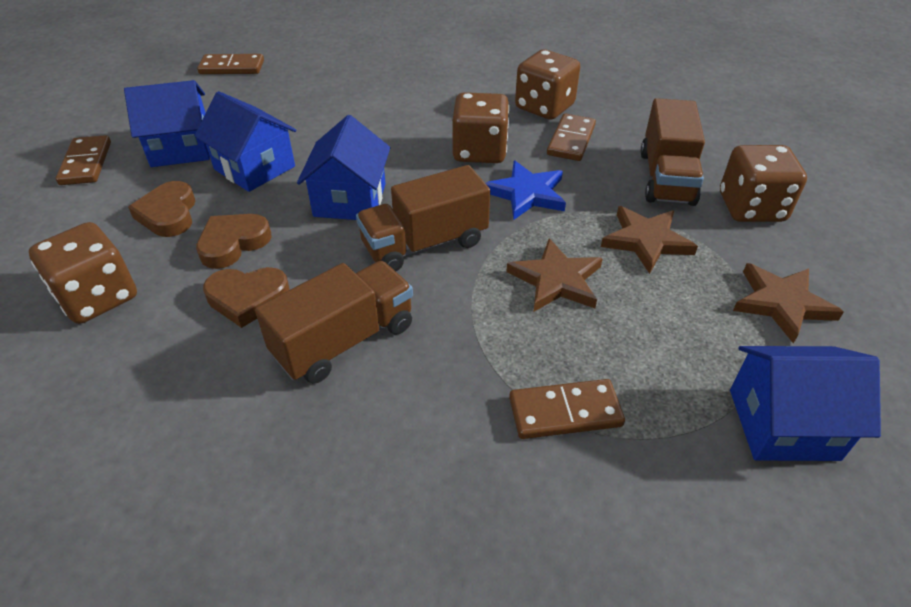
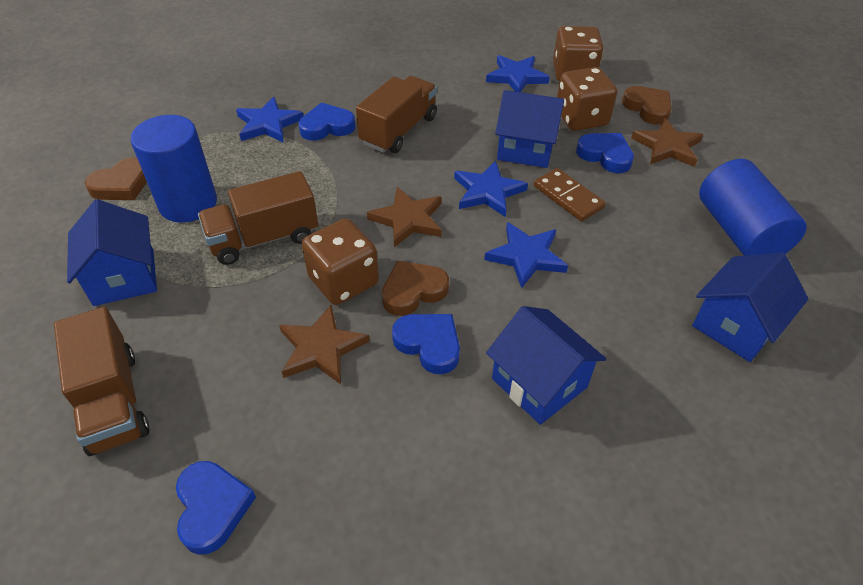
blue cylinder: none = 0 -> [131,115,217,223] [699,159,806,256] = 2
blue heart: none = 0 -> [176,461,256,555] [298,103,356,141] [392,314,460,374] [576,133,634,173] = 4
blue star: [486,161,566,220] = 1 -> [236,97,303,143] [454,161,528,217] [484,222,568,289] [486,55,550,92] = 4
brown dice: [29,222,137,324] [452,92,509,163] [515,50,580,120] [720,145,807,222] = 4 -> [302,219,379,305] [553,26,603,81] [557,67,617,131] = 3
brown domino: [56,135,111,185] [197,54,264,74] [509,379,625,439] [547,113,596,161] = 4 -> [534,168,606,221] = 1

